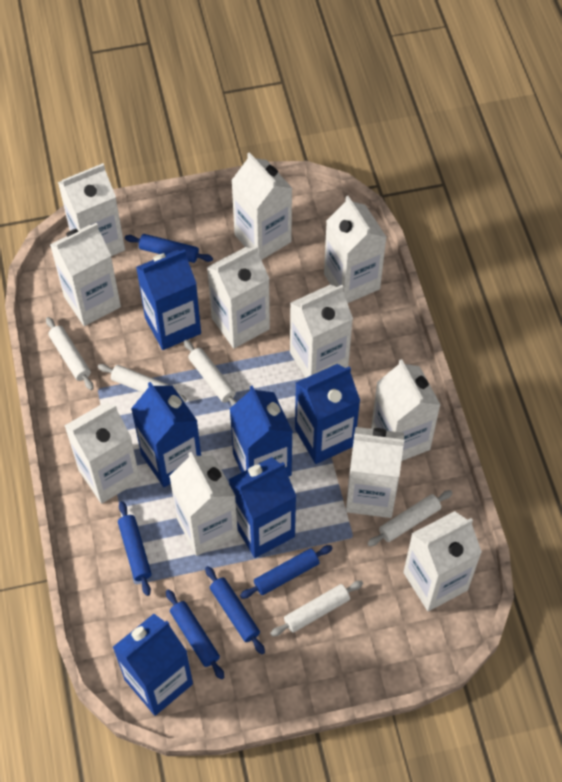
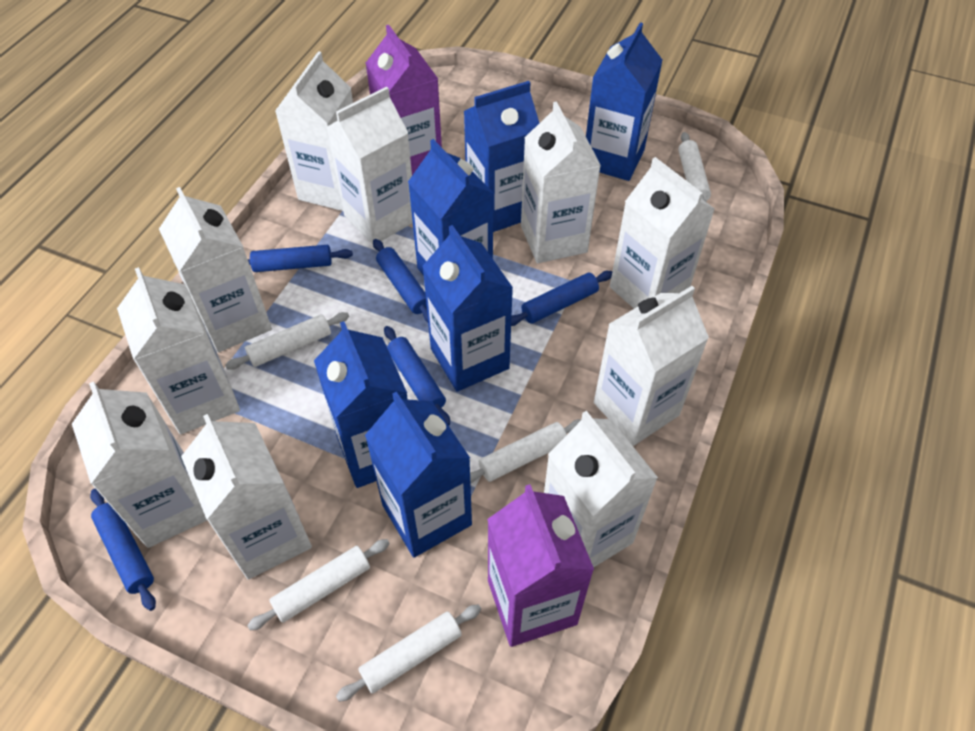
purple carton: none = 0 -> [365,25,442,175] [487,484,594,647] = 2
white carton: [50,223,121,326] [58,163,125,256] [65,402,140,504] [169,452,238,556] [207,246,270,348] [231,152,292,260] [290,285,353,378] [324,196,387,303] [346,427,404,518] [371,359,441,461] [403,511,482,611] = 11 -> [72,381,207,548] [117,267,240,434] [159,187,272,353] [181,414,312,580] [275,51,353,211] [326,87,413,244] [521,101,601,263] [544,411,658,568] [594,286,709,446] [610,157,715,309] = 10

